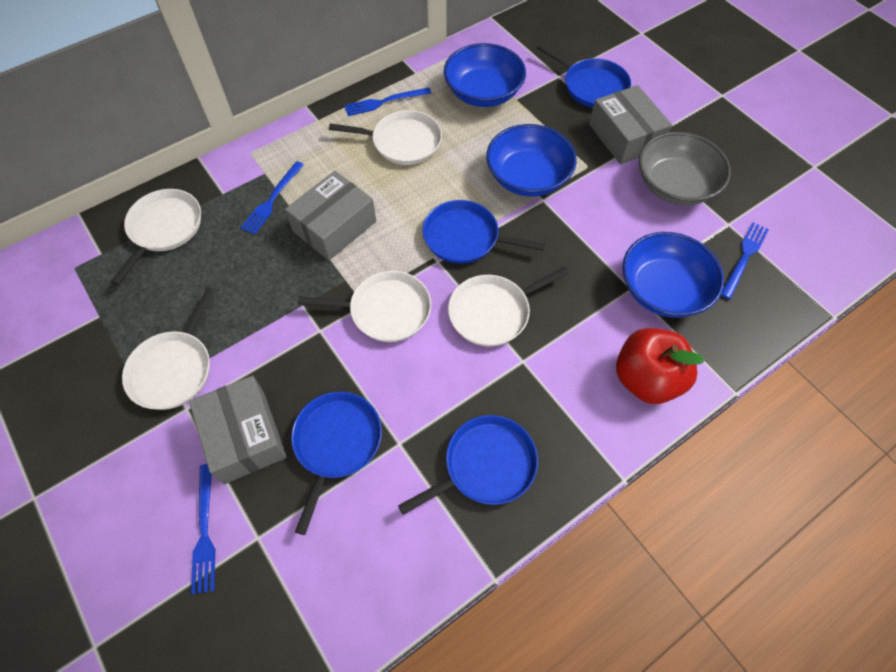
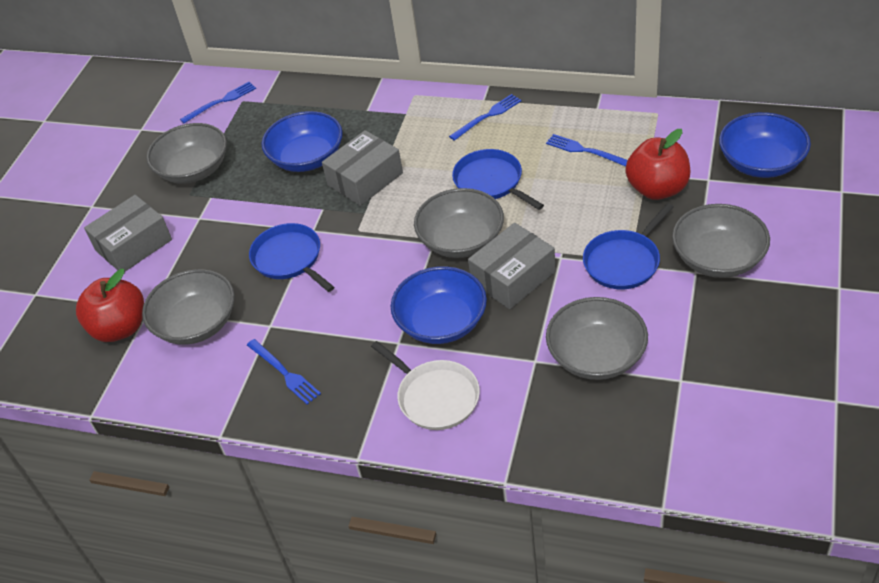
blue pan: [291,392,382,535] [398,415,538,515] [422,200,546,264] [537,44,631,108] = 4 -> [249,223,334,292] [452,149,544,210] [583,203,674,290] = 3
grey bowl: [639,132,731,205] = 1 -> [142,269,235,345] [146,123,227,184] [414,188,504,258] [546,297,648,380] [672,204,770,278] = 5
red apple: [616,328,705,404] = 1 -> [76,269,144,342] [625,129,690,200] = 2
white pan: [111,189,201,285] [122,287,215,410] [298,271,431,342] [329,110,442,165] [448,267,569,347] = 5 -> [371,341,480,430] = 1

